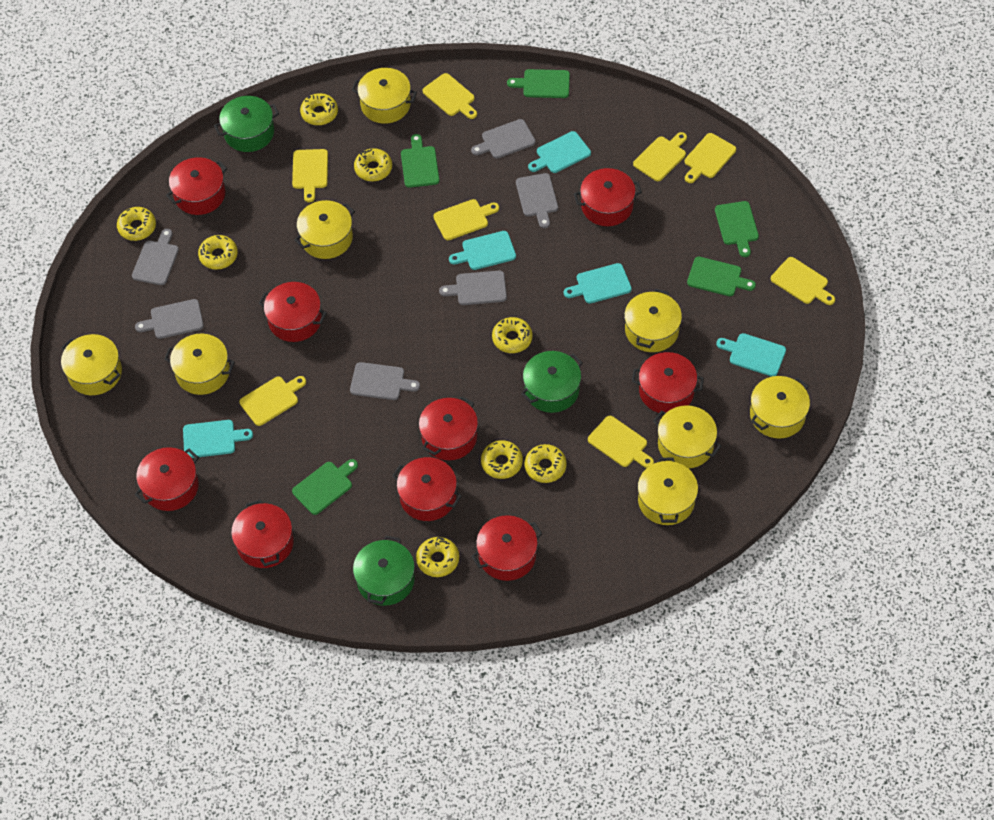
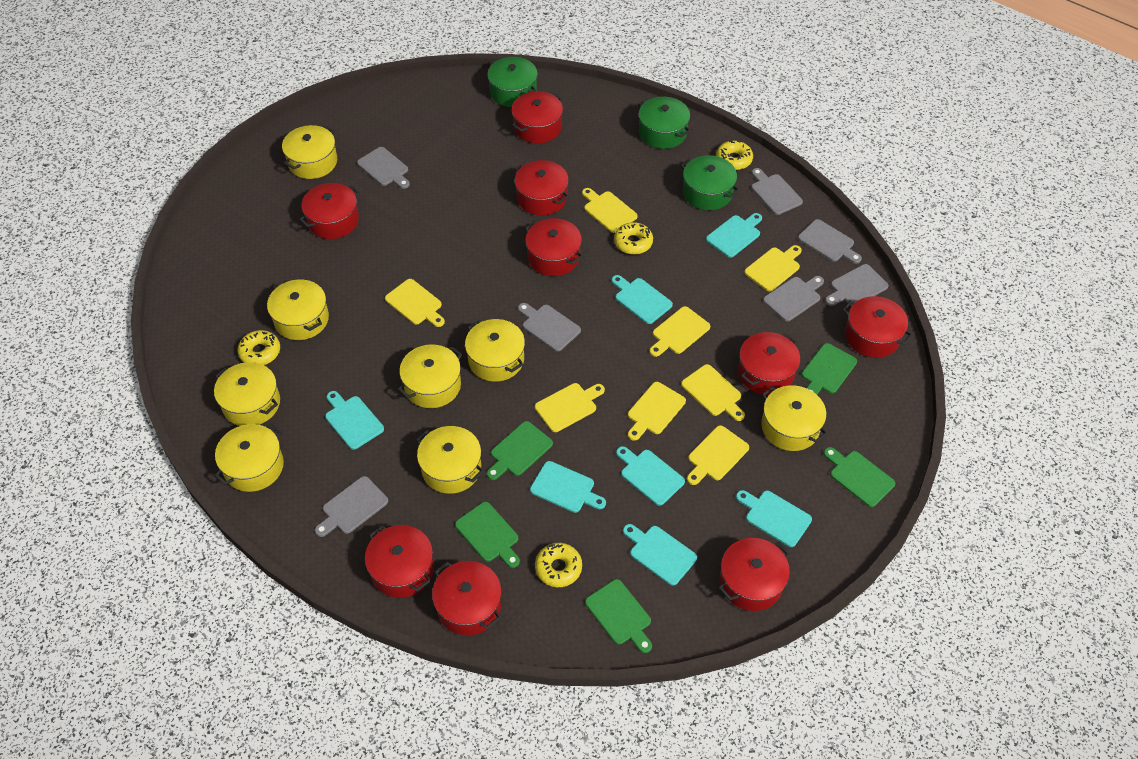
grey cutting board: [132,229,179,285] [135,299,204,339] [350,362,420,400] [439,271,507,305] [471,119,536,158] [516,173,558,228] = 6 -> [315,476,388,537] [357,147,410,189] [518,303,581,351] [751,168,803,215] [763,276,824,321] [798,219,862,264] [825,264,889,306] = 7
turquoise cutting board: [183,420,253,458] [449,231,516,270] [528,131,591,173] [564,263,632,304] [716,333,786,377] = 5 -> [325,391,384,450] [530,461,606,513] [612,275,673,324] [616,446,685,506] [623,524,697,586] [706,213,762,258] [736,490,812,547] = 7
yellow donut: [117,207,156,241] [198,235,238,270] [300,93,338,125] [354,148,392,181] [416,537,459,577] [481,440,523,479] [492,317,532,353] [524,444,567,483] = 8 -> [238,330,280,365] [535,543,582,587] [614,222,653,254] [716,141,753,170] = 4

